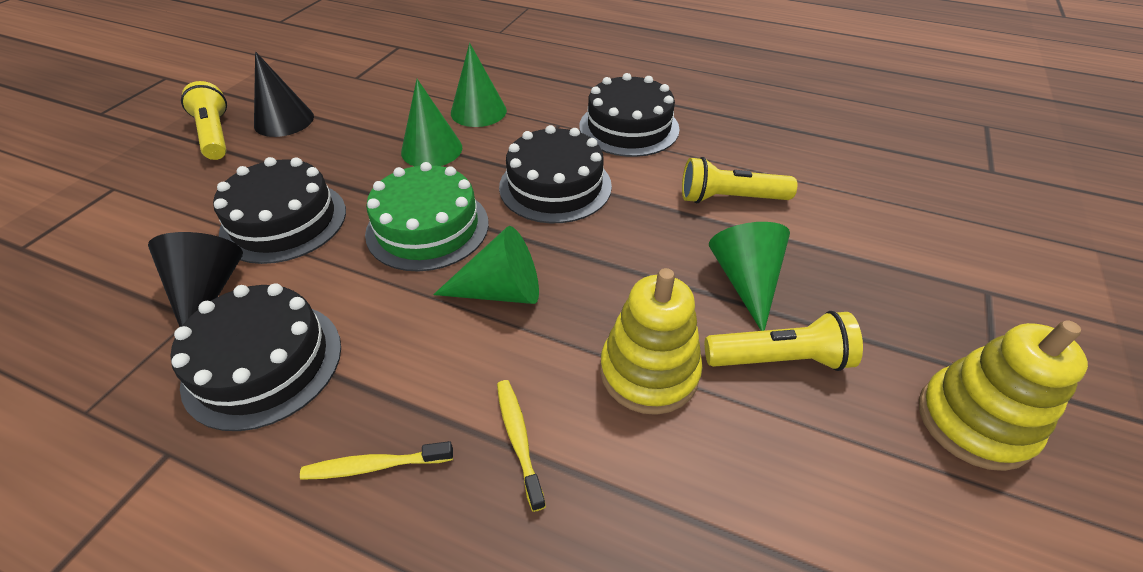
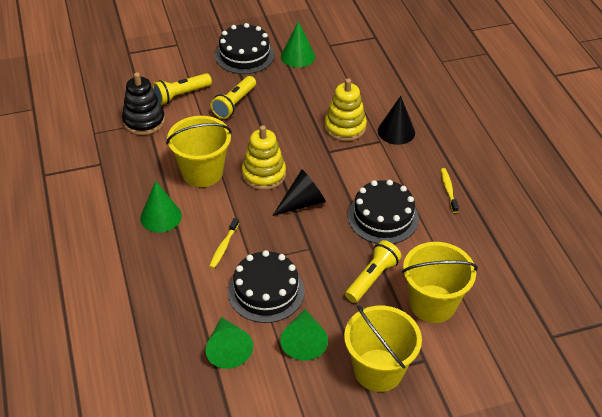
black cake: [171,283,341,431] [213,157,346,264] [499,125,612,223] [579,73,680,157] = 4 -> [215,23,274,74] [228,250,305,323] [348,180,419,244] = 3
black stacking toy: none = 0 -> [122,72,165,135] = 1
green cake: [365,162,489,272] = 1 -> none = 0
yellow bucket: none = 0 -> [166,116,232,187] [344,305,422,392] [402,242,478,323] = 3

